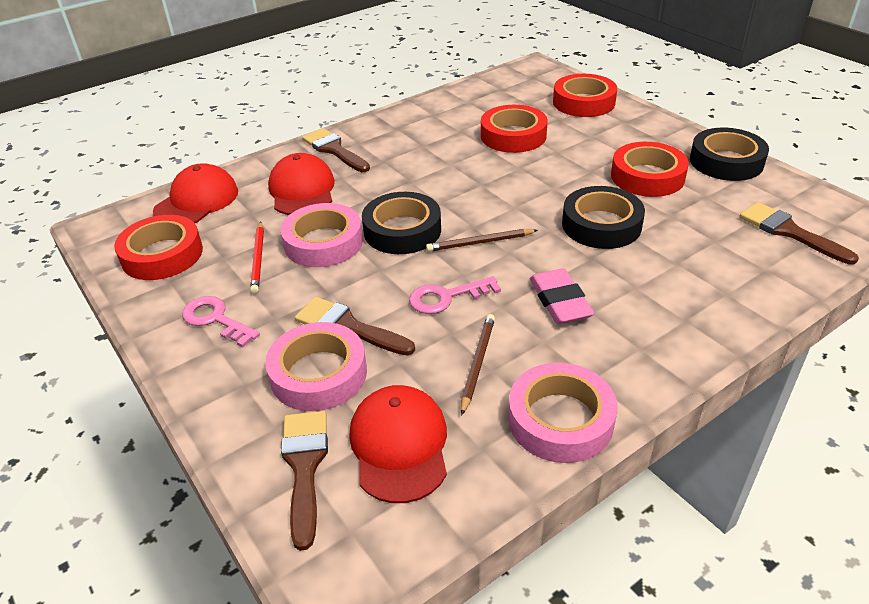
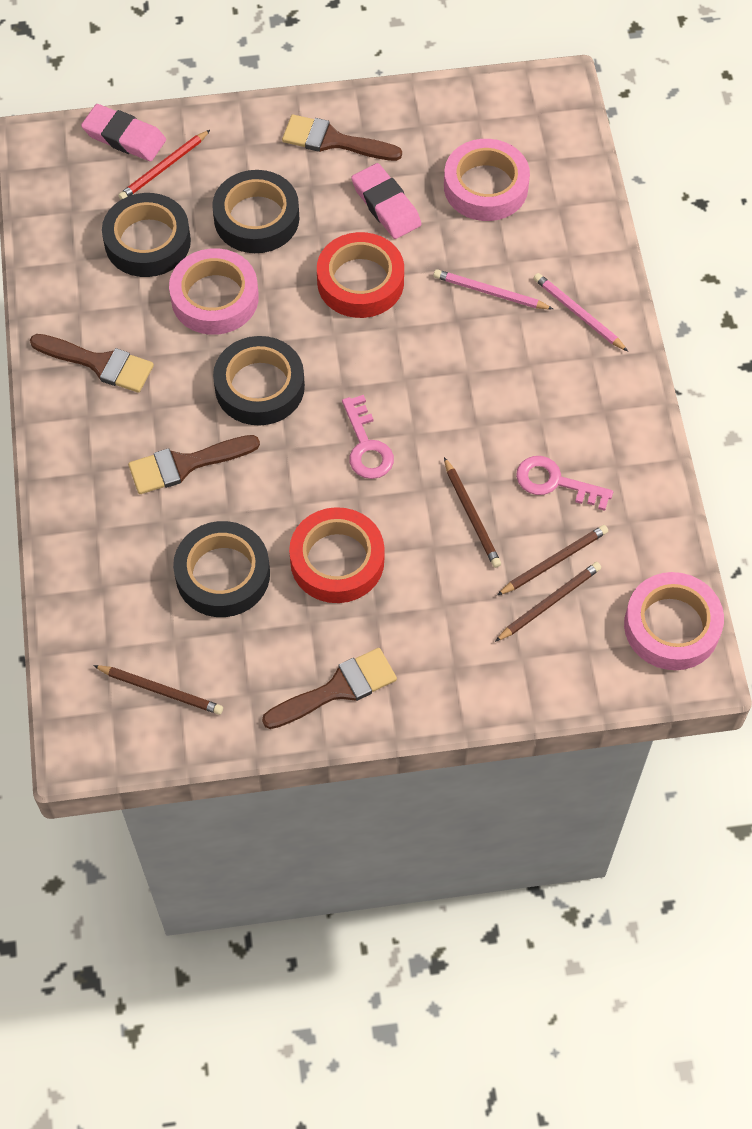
black tape: [362,192,441,254] [562,186,645,249] [690,128,769,181] = 3 -> [102,193,191,277] [173,521,270,617] [212,170,299,253] [213,336,305,425] = 4
brown pencil: [426,229,538,252] [461,314,495,416] = 2 -> [93,665,223,715] [444,457,501,568] [495,562,601,642] [497,525,608,595] = 4
pink eraser: [530,268,595,324] = 1 -> [81,104,166,161] [351,163,421,239] = 2
pink pencil: none = 0 -> [434,269,553,309] [534,273,628,352] = 2
red cap: [153,163,238,223] [268,153,335,215] [349,385,447,503] = 3 -> none = 0
red tape: [114,215,203,280] [481,105,548,153] [553,74,617,117] [611,142,689,197] = 4 -> [289,507,384,603] [317,232,404,318] = 2

